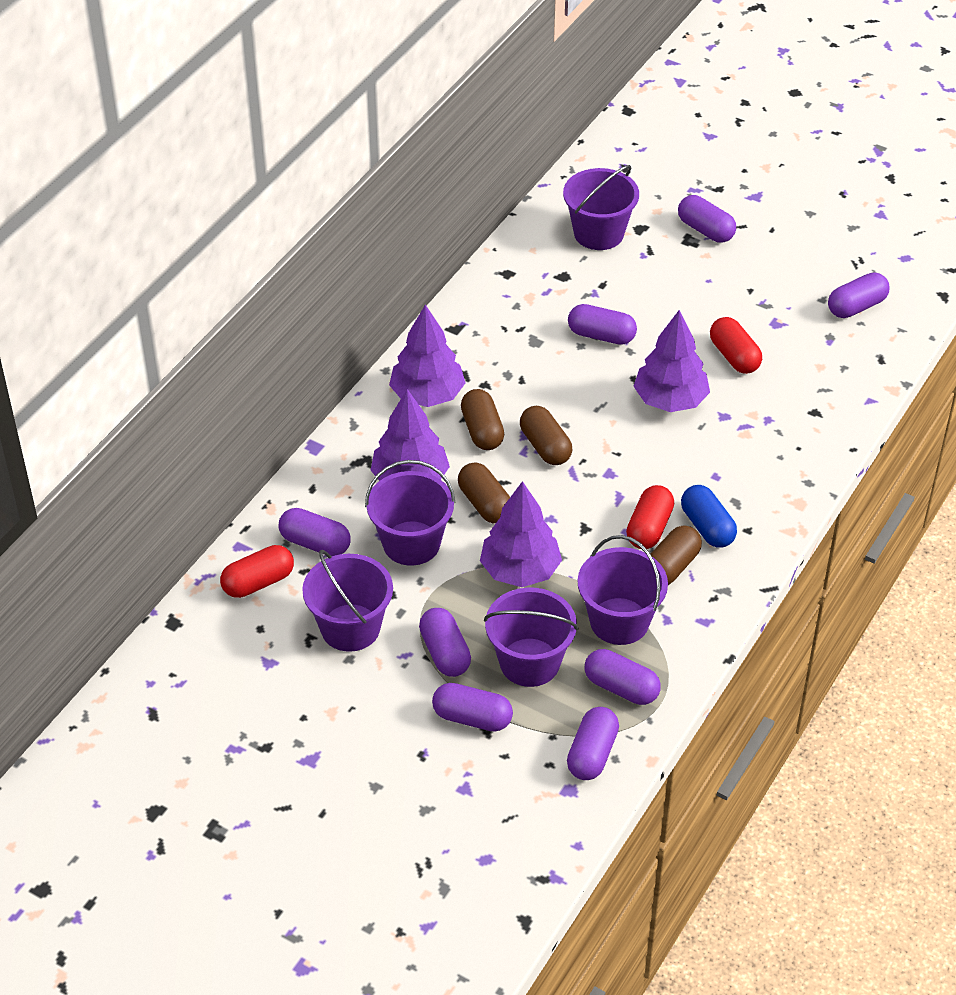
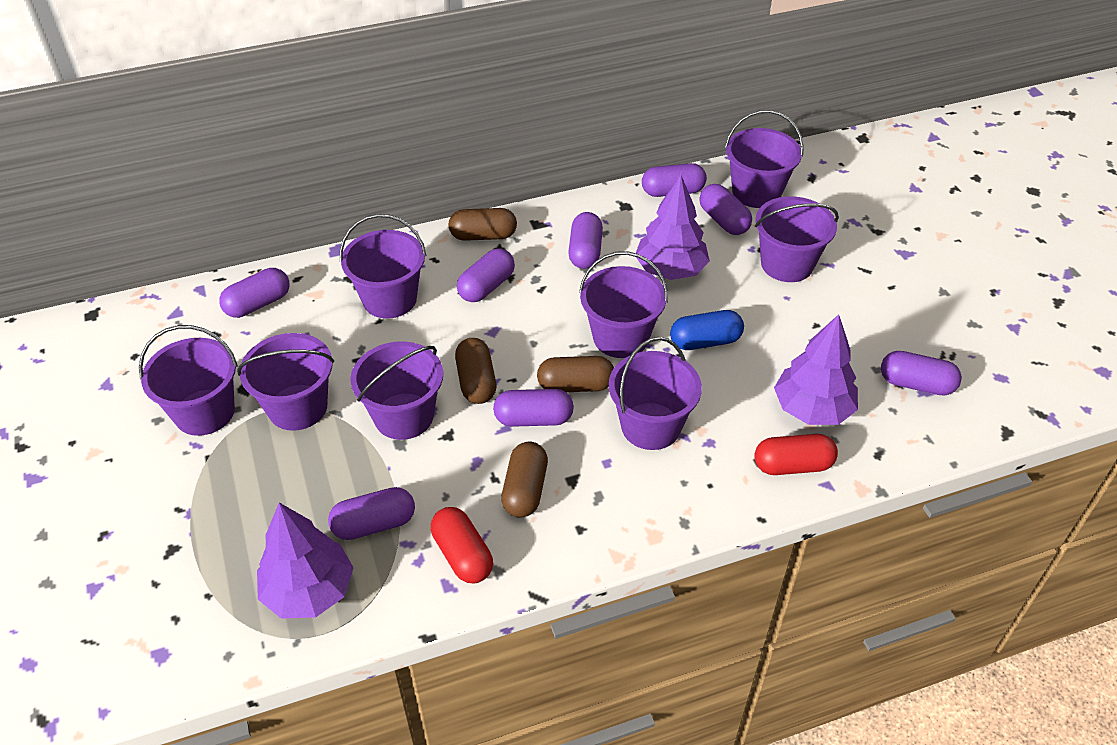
purple bucket: [302,550,393,652] [365,460,455,566] [484,588,578,687] [563,165,639,250] [578,535,668,645] = 5 -> [139,325,238,436] [237,333,334,431] [340,214,426,319] [350,341,443,440] [579,251,668,358] [609,337,702,450] [725,110,804,208] [755,196,839,282] = 8
purple tree: [371,389,450,481] [389,305,466,407] [480,481,562,587] [633,310,710,412] = 4 -> [257,503,354,619] [636,175,710,280] [774,314,858,425] = 3
red capsule: [220,545,294,598] [626,485,674,549] [710,317,762,374] = 3 -> [431,507,493,584] [754,434,838,475] = 2

